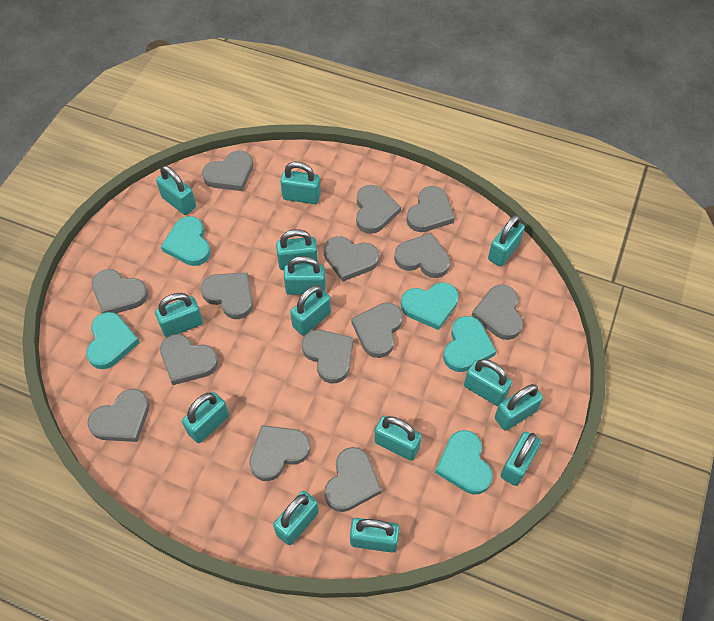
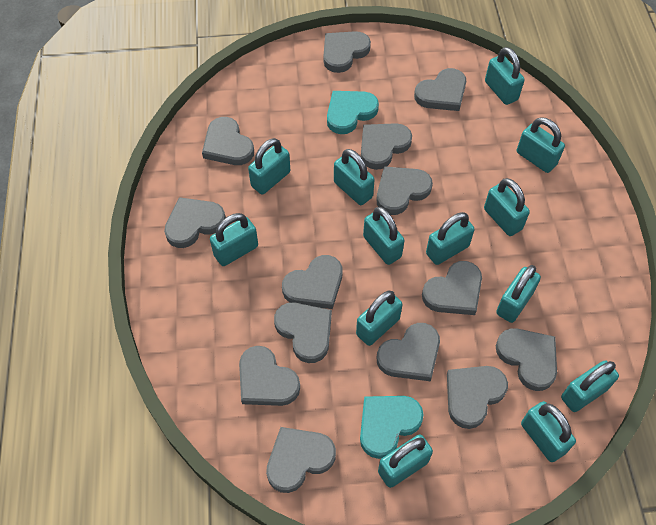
turquoise heart: [86,312,140,369] [161,216,210,266] [401,282,459,330] [435,430,493,495] [443,316,496,372] = 5 -> [327,91,379,134] [360,396,424,459] = 2
turquoise padlock: [155,293,203,337] [156,166,196,215] [182,392,229,443] [273,491,319,545] [276,229,318,270] [280,162,321,204] [284,256,326,295] [290,285,331,336] [350,518,400,553] [374,416,422,460] [464,359,512,406] [488,215,525,267] [495,384,543,430] [501,432,541,486] = 14 -> [210,213,258,266] [248,138,290,194] [334,149,375,205] [356,291,403,346] [363,207,405,265] [378,434,433,488] [426,212,474,265] [484,178,530,236] [485,47,525,105] [496,265,541,323] [517,117,565,173] [521,401,576,462] [561,360,619,412] = 13

